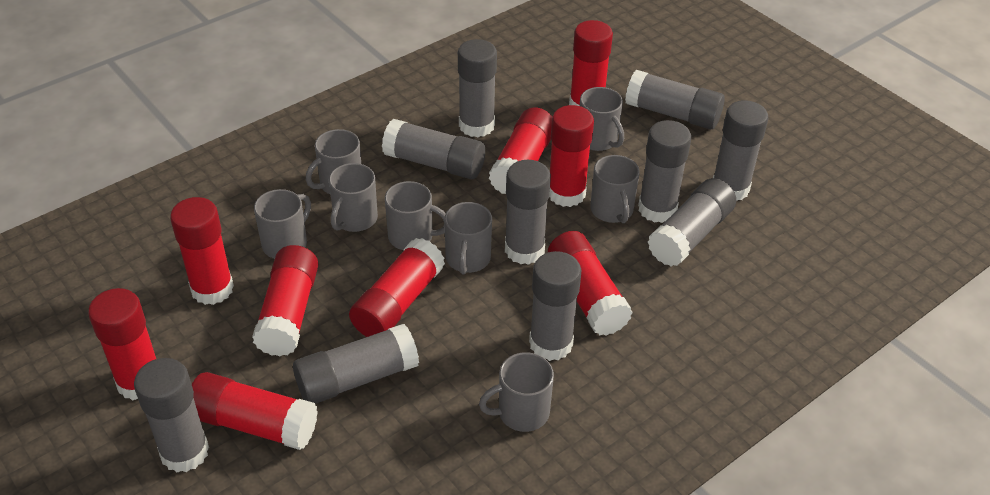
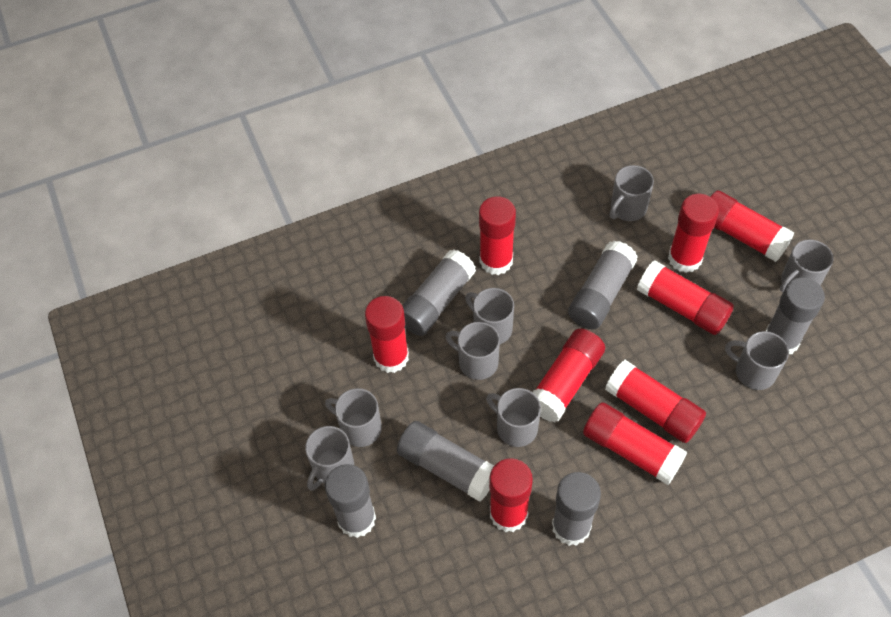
grey glue stick: [134,358,209,472] [293,324,419,404] [382,119,485,179] [458,39,497,138] [505,160,551,265] [529,251,581,361] [625,70,725,129] [638,120,691,223] [648,178,736,267] [713,100,768,201] = 10 -> [325,464,376,538] [397,421,494,502] [402,249,476,336] [552,472,601,546] [568,241,638,329] [766,278,825,354] = 6

